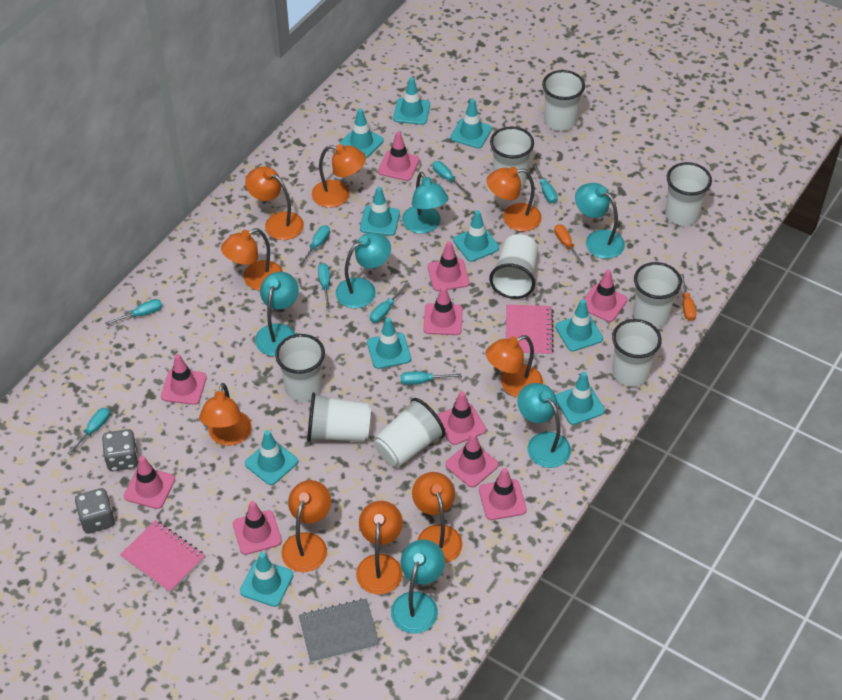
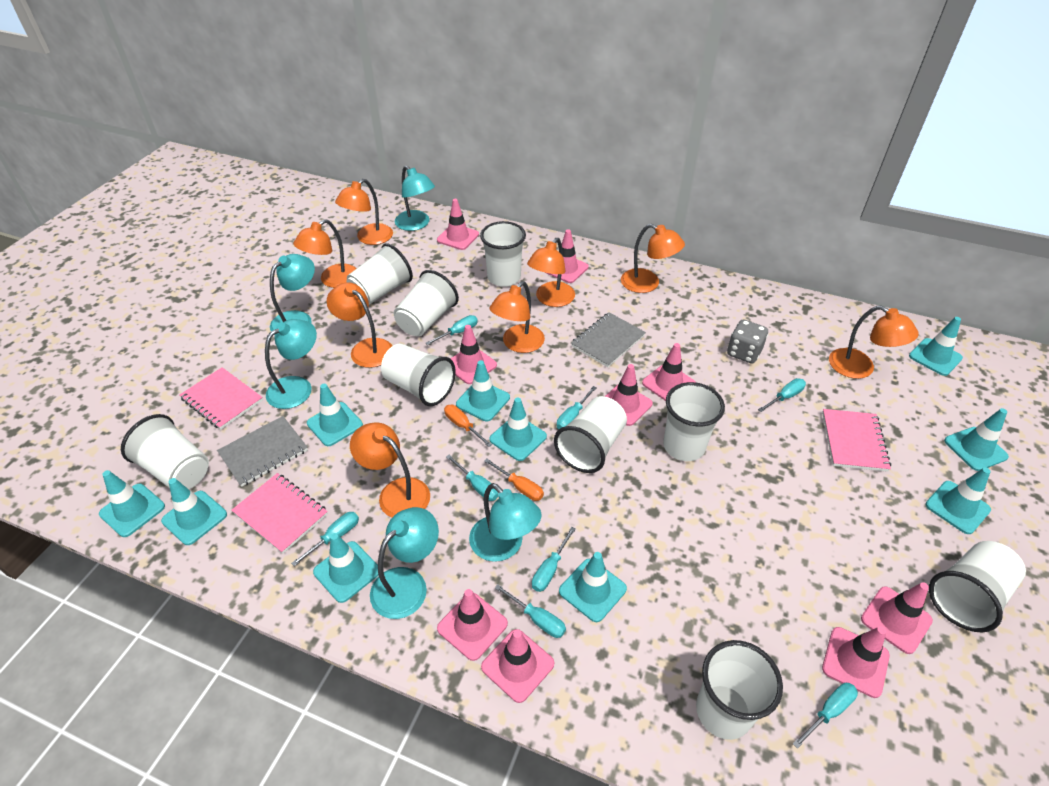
grey dice: [75,488,115,534] [102,429,139,471] = 2 -> [727,320,768,363] = 1
grey notebook: [299,598,380,663] = 1 -> [217,416,308,487] [571,312,646,367] = 2
orange lamp: [199,383,252,446] [221,228,283,290] [245,166,304,240] [281,480,331,572] [312,144,366,208] [356,501,403,594] [412,472,463,563] [486,335,543,398] [487,167,542,231] = 9 -> [293,219,357,288] [327,282,392,368] [335,179,393,245] [350,422,430,518] [490,281,545,353] [527,238,575,307] [621,224,685,293] [829,306,919,379] = 8
pink notebook: [120,520,205,593] [506,304,554,356] = 2 -> [180,367,263,430] [231,473,328,554] [822,409,891,472] = 3
pink traffic cone: [124,456,175,509] [161,354,207,405] [233,501,282,555] [378,132,419,181] [423,286,463,335] [428,241,469,291] [437,391,486,445] [445,433,499,488] [479,468,527,520] [584,269,627,322] = 10 -> [437,199,479,250] [437,589,508,661] [450,325,497,384] [481,629,554,703] [546,229,589,283] [605,364,653,426] [642,343,696,401] [822,626,890,698] [861,582,933,654] = 9
turquoise lamp: [255,272,299,356] [335,233,391,308] [391,539,445,634] [402,172,449,234] [517,383,571,468] [575,183,625,259] = 6 -> [265,319,317,409] [270,254,315,335] [370,507,439,619] [395,166,435,231] [469,483,542,562] = 5

